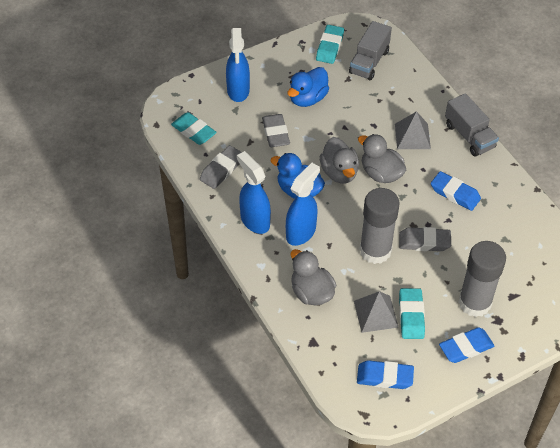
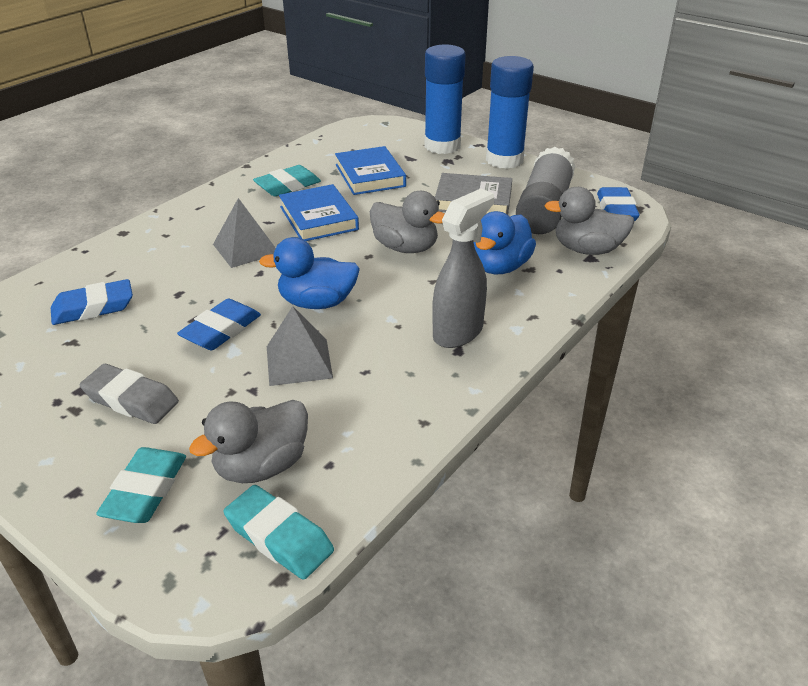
blue book: none = 0 -> [279,184,359,241] [335,146,406,195] = 2
blue glue stick: none = 0 -> [424,45,466,154] [486,56,534,169] = 2
blue spray bottle: [226,28,250,102] [237,151,271,234] [286,163,320,246] = 3 -> none = 0
grey book: none = 0 -> [435,173,512,215] = 1
grey eraser: [200,145,242,189] [262,114,290,147] [399,227,451,251] = 3 -> [80,364,179,424] = 1
grey glue stick: [359,188,399,264] [458,241,506,317] = 2 -> [516,147,575,234] = 1
grey spray bottle: none = 0 -> [432,189,494,348] = 1
grey truck: [349,21,392,80] [445,93,499,157] = 2 -> none = 0

